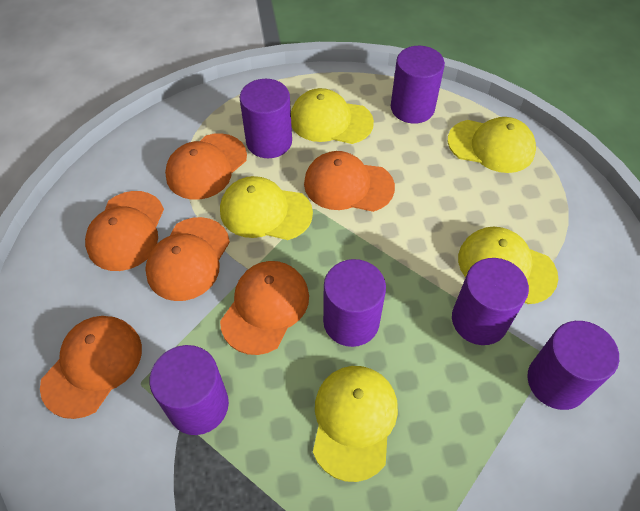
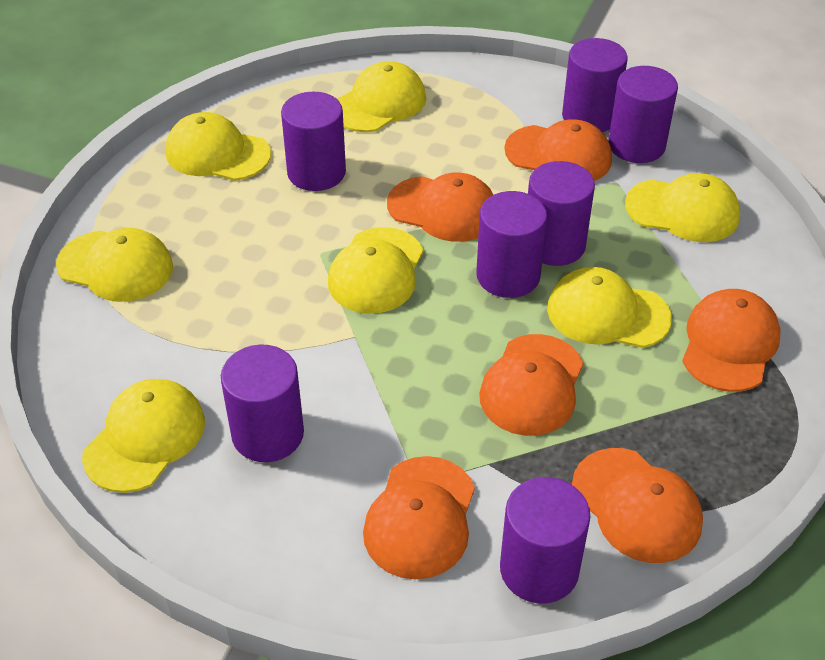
purple cylinder: [150,345,229,435] [240,79,292,158] [323,259,386,347] [391,46,445,124] [452,258,529,345] [527,321,619,410] = 6 -> [221,344,304,462] [281,92,346,191] [476,191,547,298] [500,477,591,603] [528,161,595,266] [562,38,628,132] [608,66,678,163] = 7
yellow cap: [220,176,313,240] [291,88,374,144] [313,366,398,482] [448,117,536,173] [458,227,558,304] = 5 -> [56,228,173,302] [82,379,205,493] [165,112,271,181] [328,227,423,314] [337,61,426,132] [547,267,672,348] [625,173,740,242] = 7

